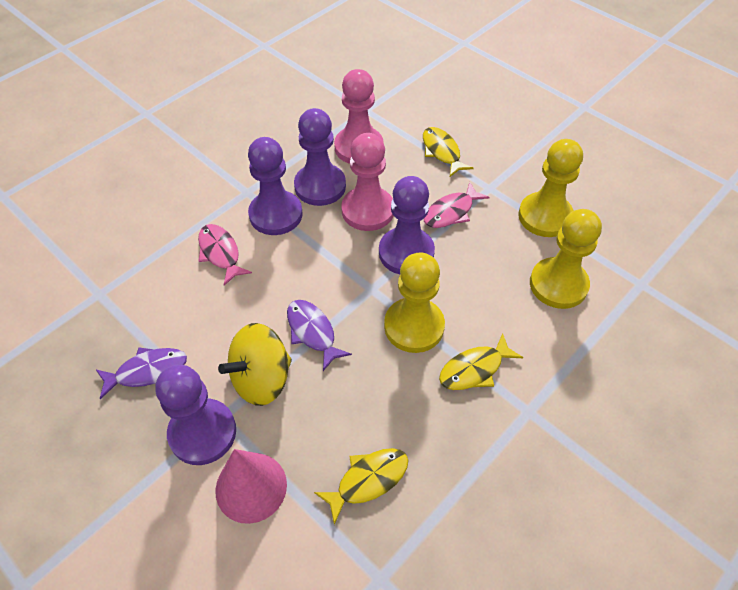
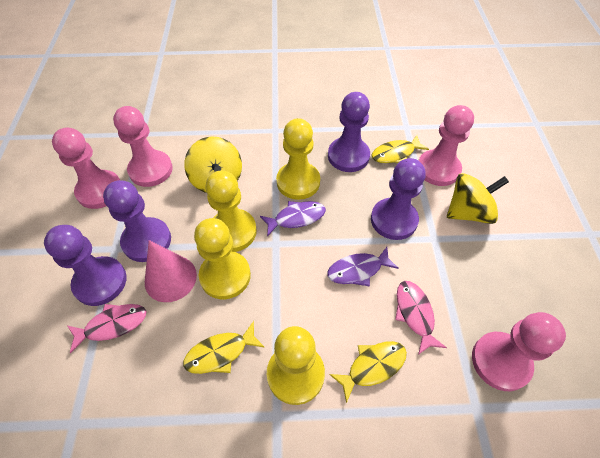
pink pawn: [334,69,384,164] [341,133,394,231] = 2 -> [52,127,120,209] [113,106,173,187] [418,105,474,186] [472,312,566,391] = 4
yellow pawn: [384,252,445,353] [518,139,583,237] [530,209,602,309] = 3 -> [194,218,251,299] [205,171,257,252] [267,326,325,405] [276,118,320,200] = 4
yellow spinning top: [218,323,292,406] = 1 -> [184,137,242,193] [447,173,509,224] = 2

